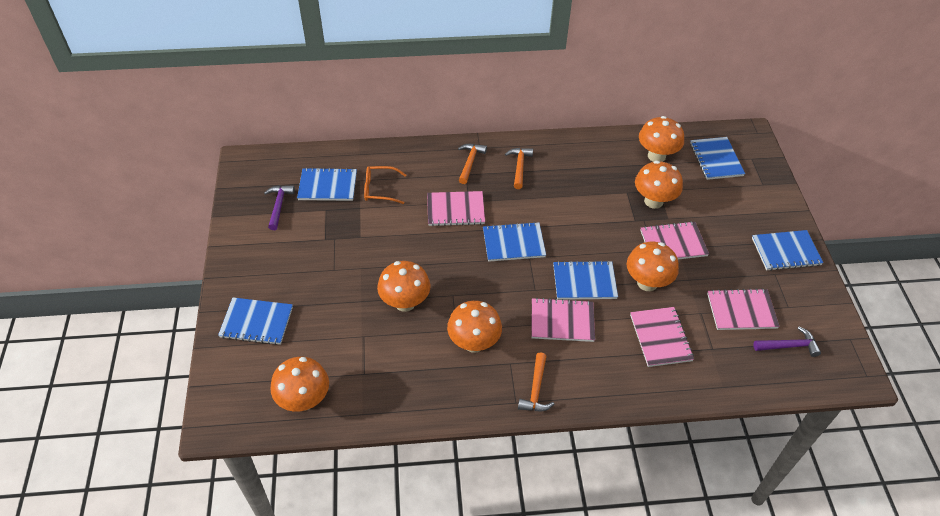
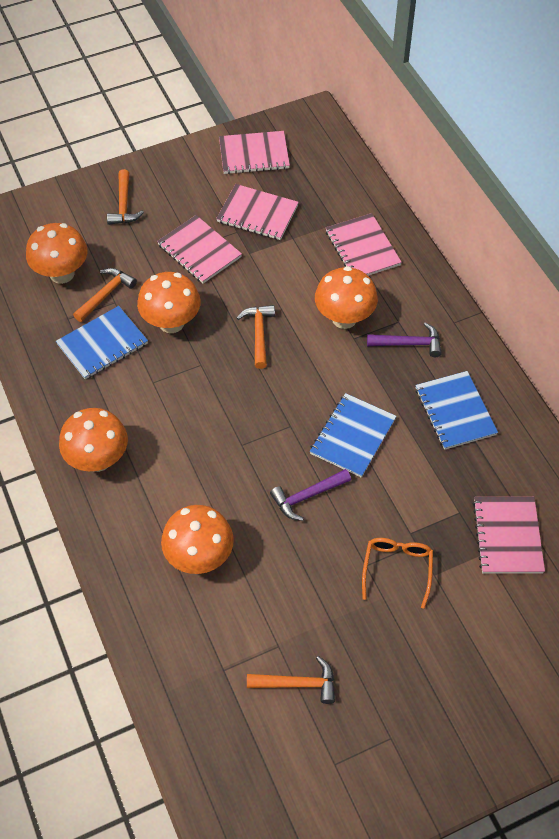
blue notebook: [218,297,293,345] [297,168,357,201] [483,222,546,262] [553,260,618,300] [690,137,745,180] [752,230,823,271] = 6 -> [56,306,148,379] [310,393,396,478] [415,371,498,450] = 3
orange hammer: [458,144,487,184] [505,148,533,189] [518,352,554,411] = 3 -> [73,268,137,322] [107,169,144,225] [237,305,275,369] [247,656,335,704] = 4
orange mushroom: [270,357,329,411] [377,261,431,312] [447,301,502,353] [627,242,679,291] [635,161,683,209] [639,116,684,162] = 6 -> [26,223,88,284] [59,408,128,472] [137,272,201,333] [161,505,234,574] [315,266,378,329] = 5

